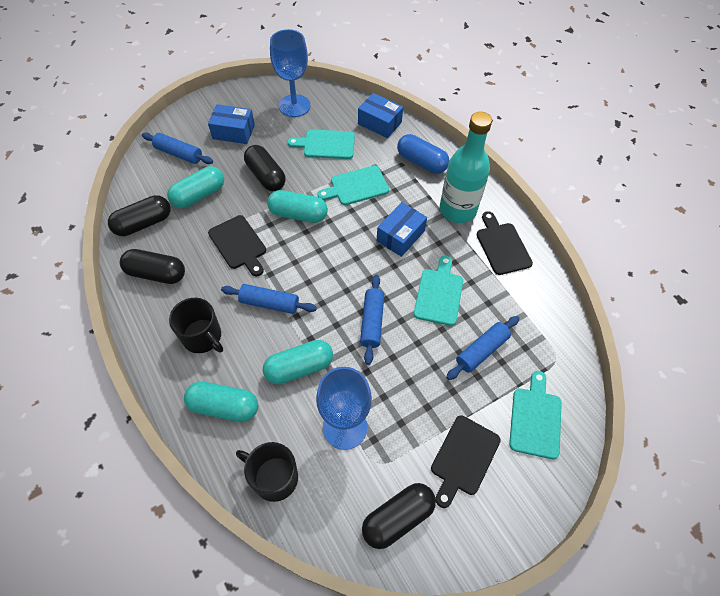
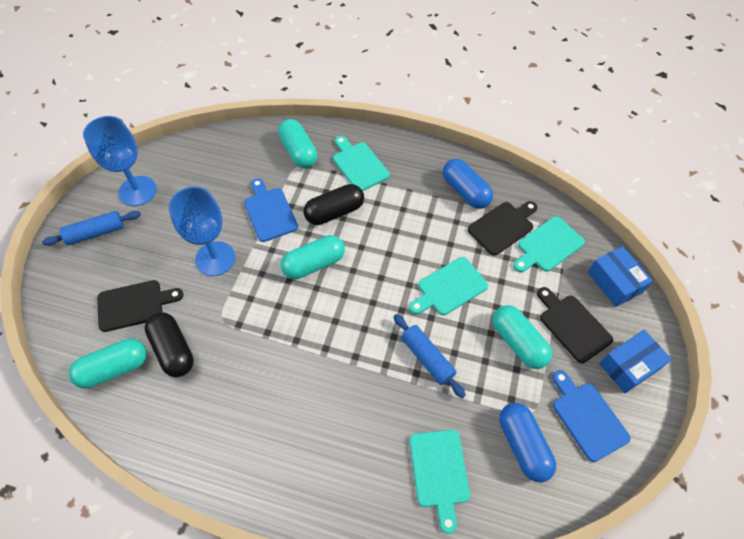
black capsule: [108,195,171,236] [120,249,185,284] [244,145,286,191] [362,483,436,549] = 4 -> [144,312,194,377] [304,184,364,225] = 2
black mug: [169,298,223,353] [236,442,298,502] = 2 -> none = 0
blue box: [208,104,255,144] [358,93,403,138] [377,202,427,257] = 3 -> [588,246,653,307] [599,330,672,393] = 2
blue capsule: [397,134,450,174] = 1 -> [443,159,493,209] [499,403,556,482] = 2
blue cutting board: none = 0 -> [244,178,298,242] [552,370,631,462] = 2
blue rolling pin: [142,133,213,164] [221,284,317,314] [360,275,384,365] [446,316,520,380] = 4 -> [42,211,141,246] [393,314,466,398] = 2
turquoise bottle: [440,112,492,223] = 1 -> none = 0

